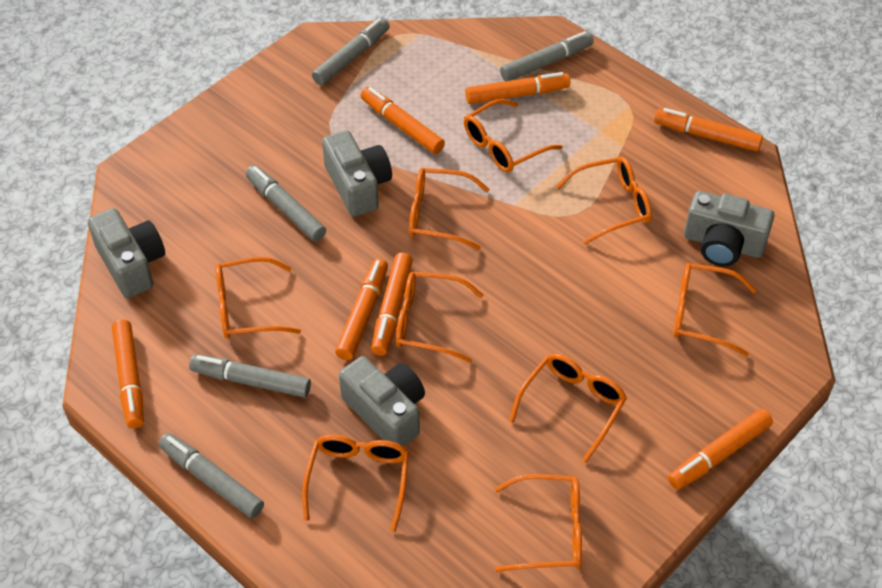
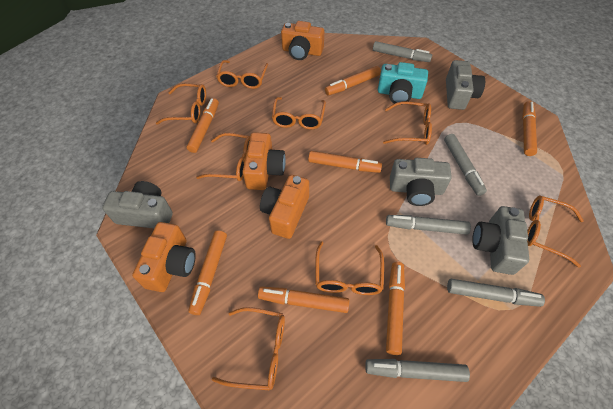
orange camera: none = 0 -> [132,222,196,292] [242,132,286,190] [260,175,309,239] [281,21,324,60] = 4
orange glasses: [215,257,301,339] [302,434,409,531] [396,271,483,362] [409,168,489,250] [464,99,563,172] [494,474,582,572] [509,354,627,463] [556,157,652,244] [674,263,756,356] = 9 -> [156,83,206,125] [196,133,250,181] [212,307,285,390] [216,60,268,89] [272,97,326,129] [315,242,384,295] [383,101,432,145] [527,196,584,268] = 8
turquoise camera: none = 0 -> [378,62,428,105] = 1

